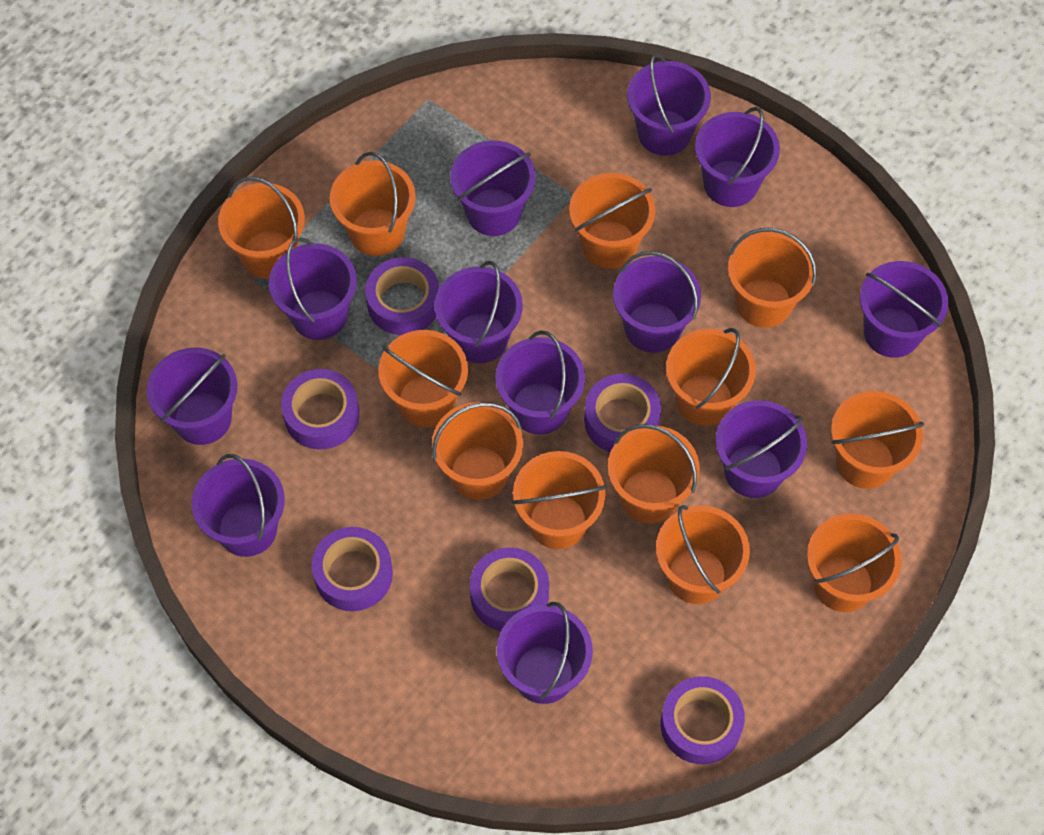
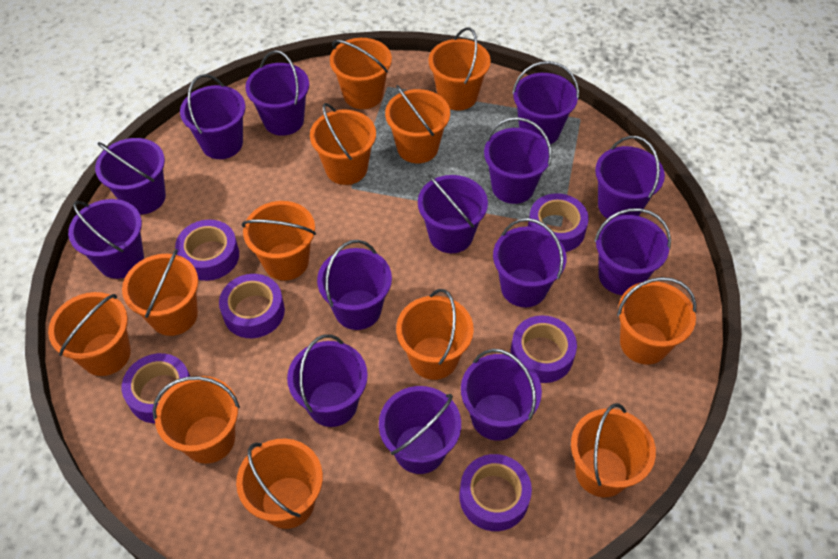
purple bucket: [147,348,237,445] [192,454,285,557] [269,237,357,340] [434,261,523,363] [450,140,536,236] [495,331,585,435] [497,602,593,704] [613,251,701,353] [627,53,711,156] [695,107,780,207] [716,400,807,498] [860,261,949,358] = 12 -> [68,199,144,279] [95,138,166,215] [180,74,246,159] [245,50,309,136] [287,334,368,427] [317,240,392,330] [379,386,461,474] [418,174,488,253] [461,349,542,441] [484,117,552,204] [493,218,566,307] [512,61,579,144] [594,208,671,295] [595,136,665,219] = 14

